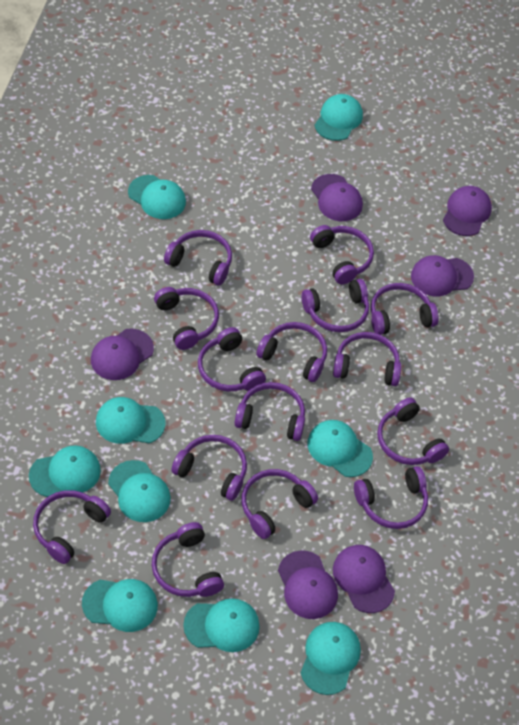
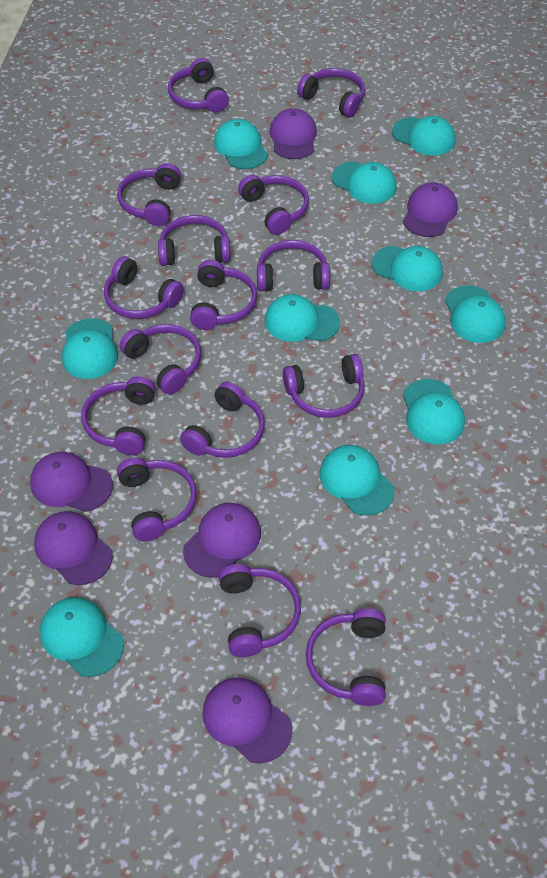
turquoise cap: [29,445,101,497] [82,579,158,632] [96,397,165,444] [108,460,171,522] [128,175,186,219] [183,598,260,652] [301,622,361,695] [307,420,373,477] [314,94,363,141] = 9 -> [40,597,124,677] [62,318,118,379] [214,119,268,169] [265,294,340,342] [320,445,395,516] [332,162,397,204] [372,246,443,291] [392,116,455,156] [403,379,465,445] [445,285,506,343] = 10

